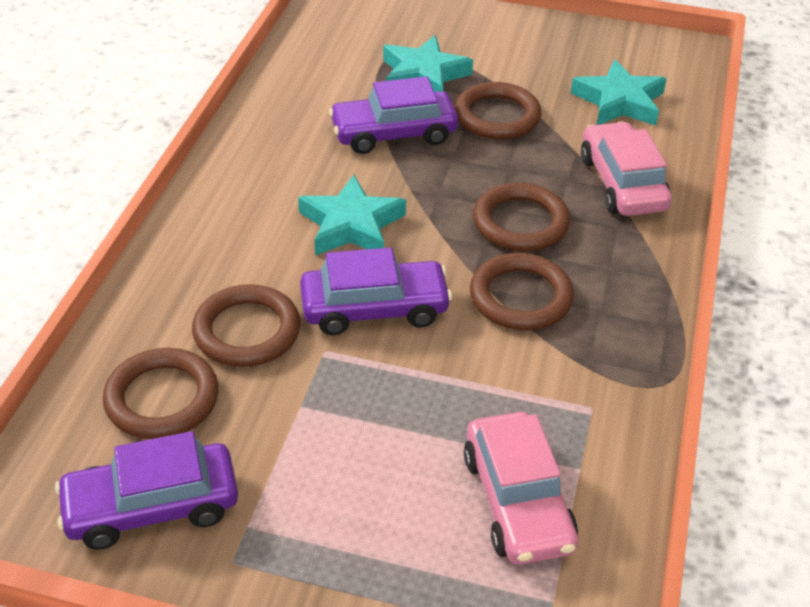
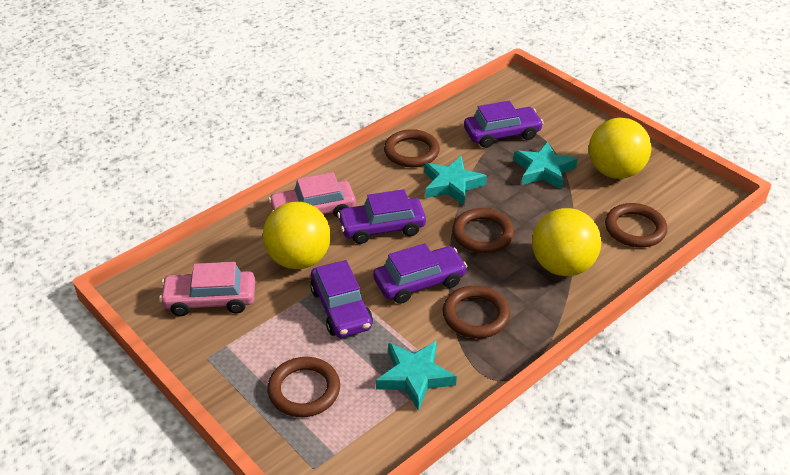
purple car: [55,431,238,550] [300,247,452,335] [329,76,458,154] = 3 -> [310,260,373,338] [337,189,426,244] [373,243,468,304] [464,101,544,148] = 4
yellow ball: none = 0 -> [263,202,331,269] [532,208,601,276] [589,118,651,179] = 3

